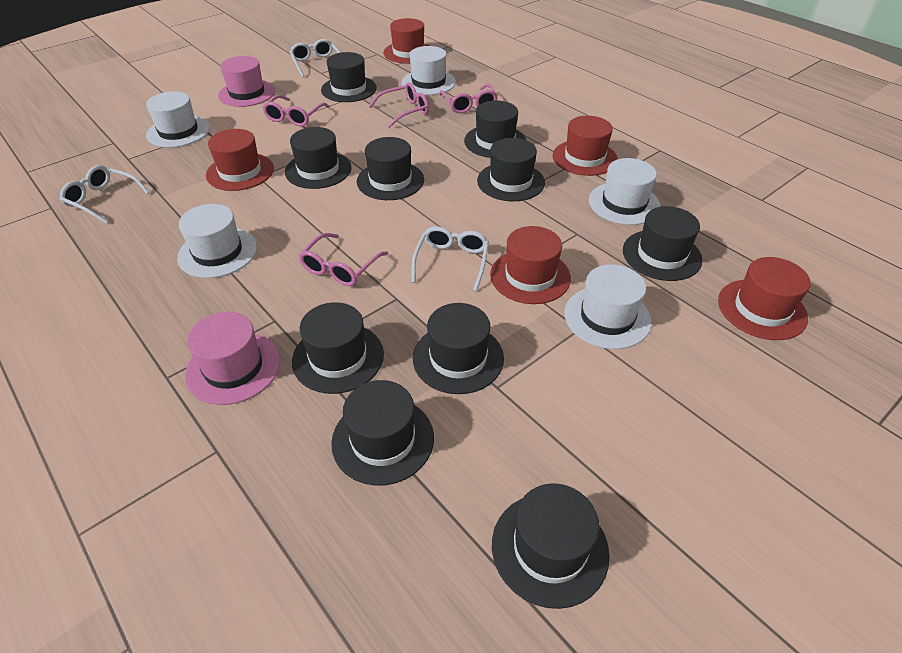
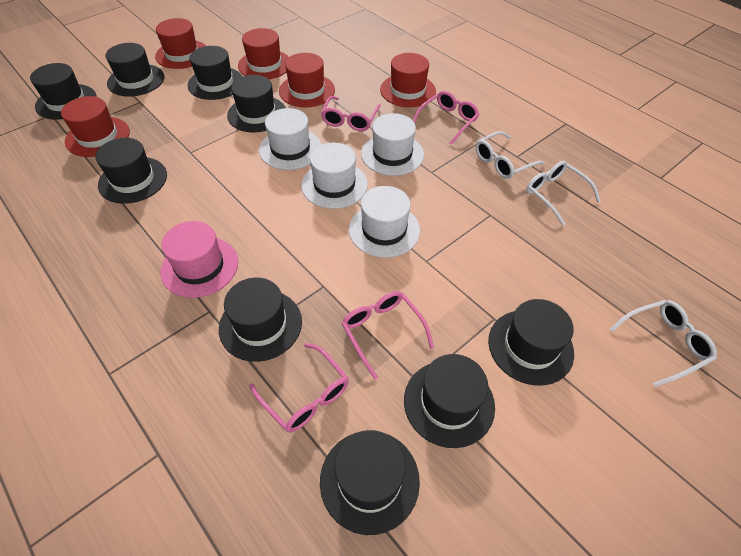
black hat: [285,127,352,189] [292,302,384,394] [321,52,377,102] [331,380,434,486] [357,137,424,200] [413,303,504,394] [464,101,526,158] [477,138,545,201] [492,483,610,609] [623,206,703,281] = 10 -> [30,63,97,120] [96,138,167,204] [105,43,164,97] [188,46,243,100] [219,278,302,362] [227,75,286,132] [320,430,420,535] [404,354,495,448] [488,299,574,386] = 9
pink hat: [185,312,280,405] [218,56,275,107] = 2 -> [160,221,238,298] = 1
white hat: [146,91,210,148] [177,204,257,278] [402,46,456,95] [564,264,652,349] [589,158,661,225] = 5 -> [259,108,322,170] [301,143,368,209] [349,186,420,258] [361,113,424,176] = 4

